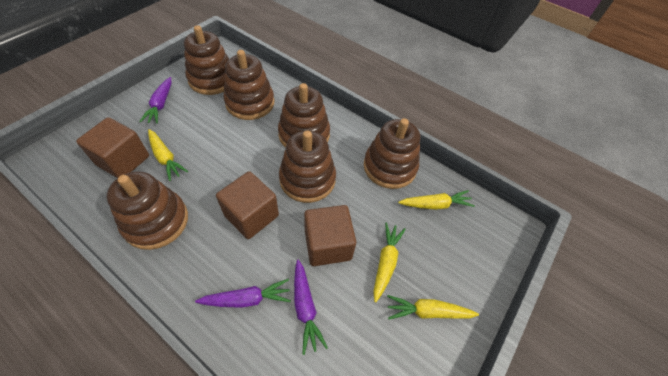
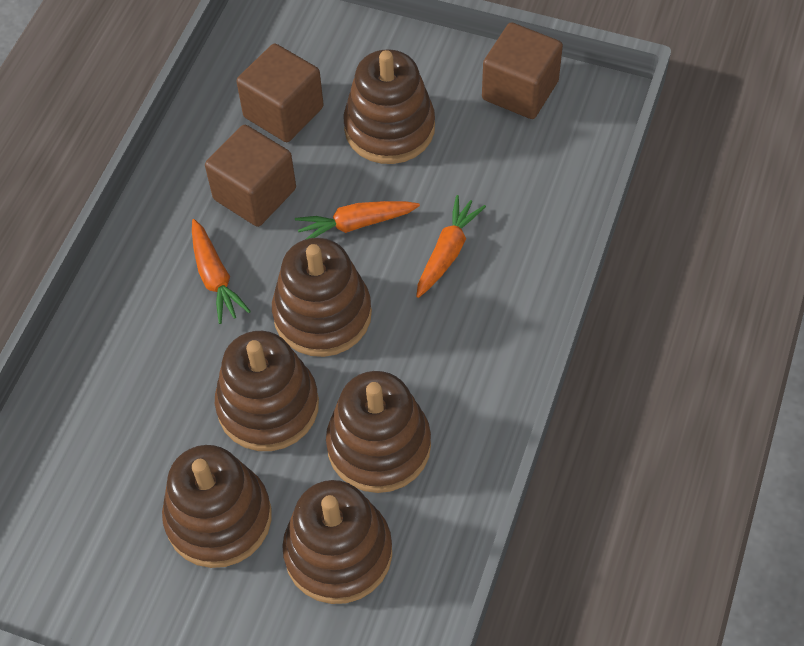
orange carrot: none = 0 -> [192,219,251,324] [295,201,420,239] [416,195,486,298] = 3
purple carrot: [139,77,172,124] [195,279,291,308] [294,259,328,355] = 3 -> none = 0
yellow carrot: [148,129,188,181] [373,222,406,303] [387,295,479,319] [398,190,475,210] = 4 -> none = 0

